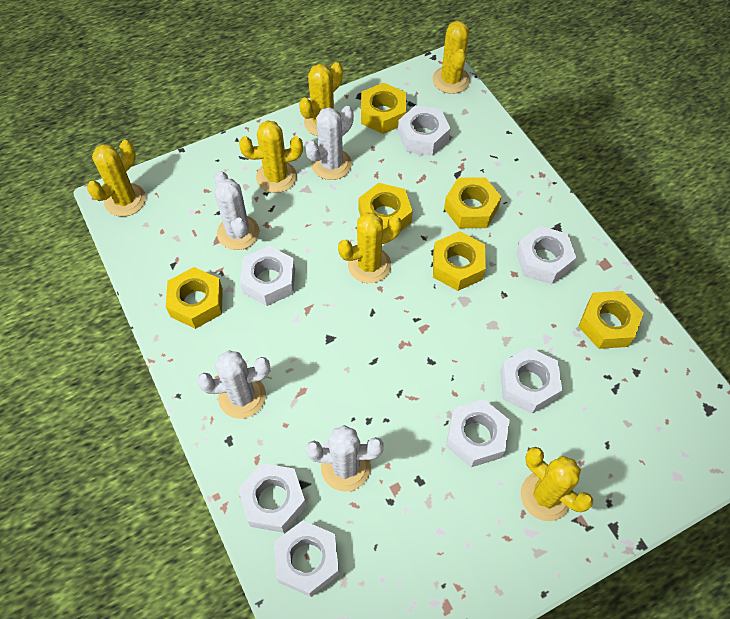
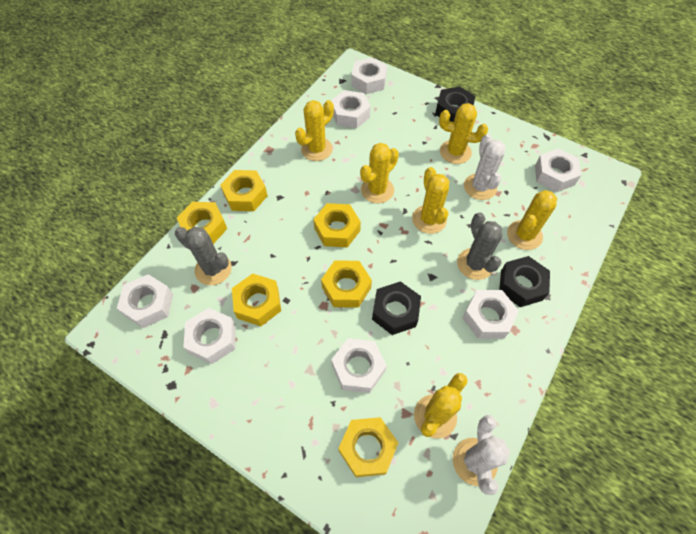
black nut: none = 0 -> [372,281,421,335] [435,86,476,122] [499,256,550,307] = 3
grey cactus: none = 0 -> [175,227,232,285] [457,213,502,280] = 2
white cactus: [197,350,270,419] [214,171,260,250] [305,106,354,180] [306,425,384,492] = 4 -> [453,415,510,495] [464,134,505,200] = 2

